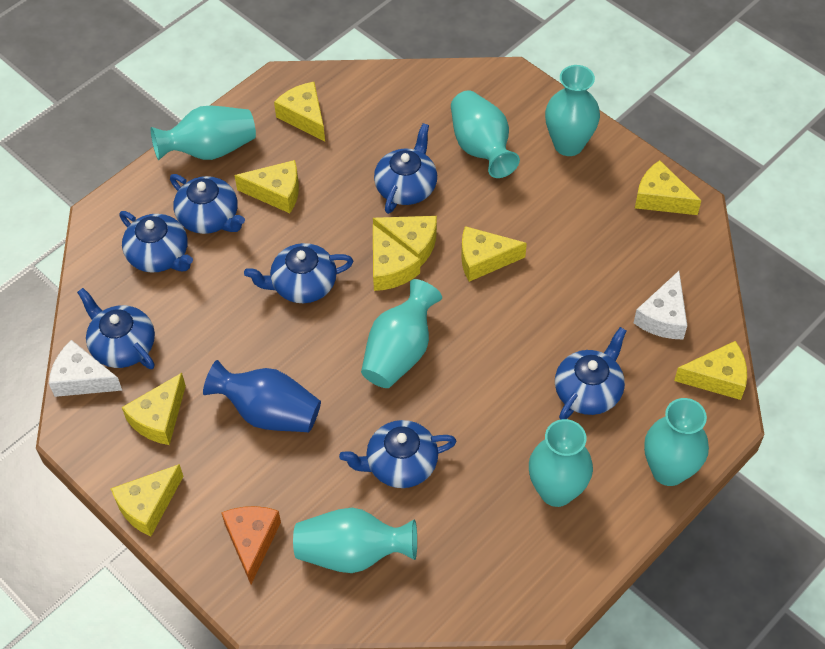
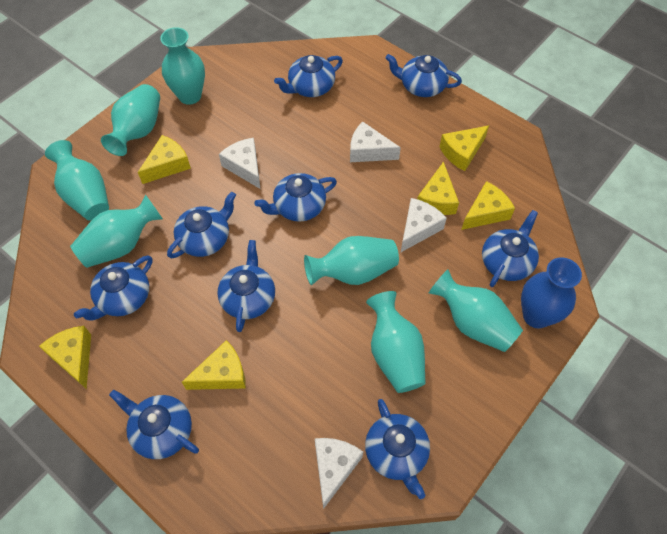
blue teapot: [77,288,155,369] [119,211,193,273] [170,174,245,234] [244,243,353,303] [339,420,456,488] [374,123,437,214] [555,327,626,420] = 7 -> [74,255,152,320] [109,390,199,459] [167,192,236,258] [217,240,275,332] [254,173,337,222] [274,55,343,97] [365,399,430,499] [386,54,462,97] [482,210,539,287] = 9
orange cheese: [221,506,281,584] = 1 -> none = 0
white cheese: [49,340,123,397] [634,271,687,340] = 2 -> [219,138,261,189] [315,438,363,509] [350,122,401,162] [401,198,447,252] = 4
yellow cheese: [110,464,184,536] [122,373,186,445] [234,160,299,213] [274,82,325,141] [373,216,437,267] [373,224,420,291] [461,226,527,282] [635,160,701,215] [674,341,747,400] = 9 -> [39,326,91,389] [138,135,191,184] [182,340,246,390] [417,162,459,215] [439,125,489,171] [461,181,515,230] = 6

